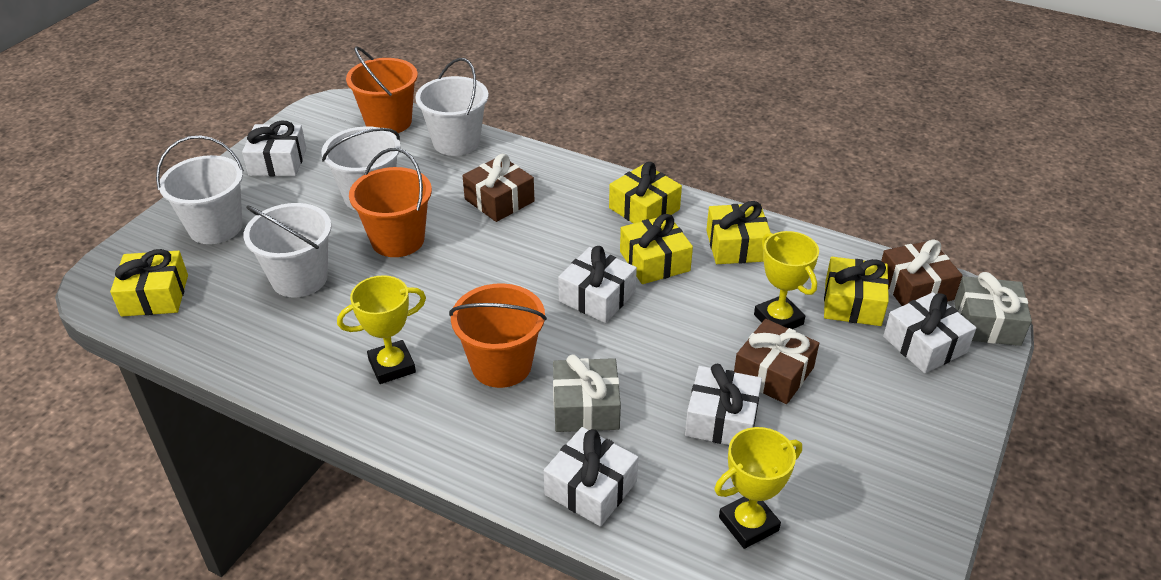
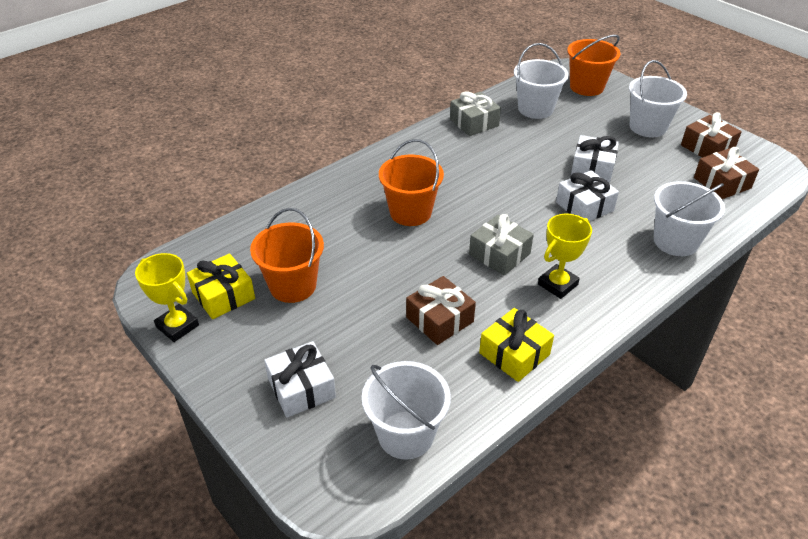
white gift: [242,121,307,176] [544,427,638,527] [558,246,637,323] [685,364,762,445] [883,292,976,373] = 5 -> [264,341,336,418] [556,170,619,221] [571,135,619,183] = 3
yellow gift: [110,249,188,317] [609,162,682,224] [620,214,693,284] [706,201,771,264] [824,257,889,326] = 5 -> [187,253,255,319] [479,308,554,382] = 2
yellow trophy: [337,275,426,384] [714,427,802,549] [754,231,819,329] = 3 -> [135,253,199,342] [538,214,592,299] = 2

